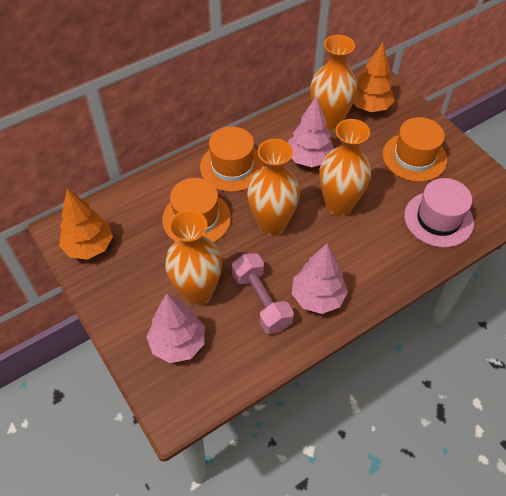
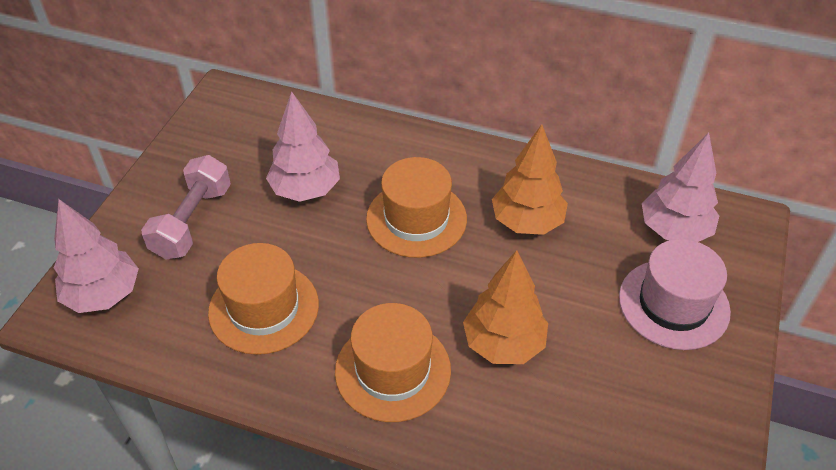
orange vase: [165,210,222,306] [247,139,300,236] [310,35,357,132] [319,119,371,217] = 4 -> none = 0

